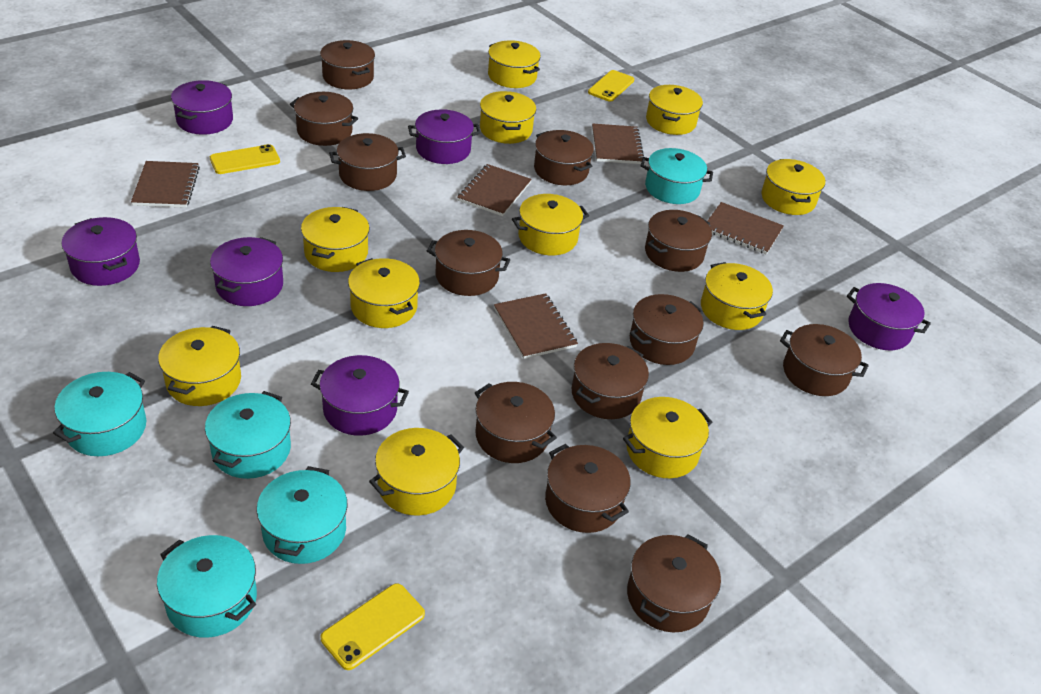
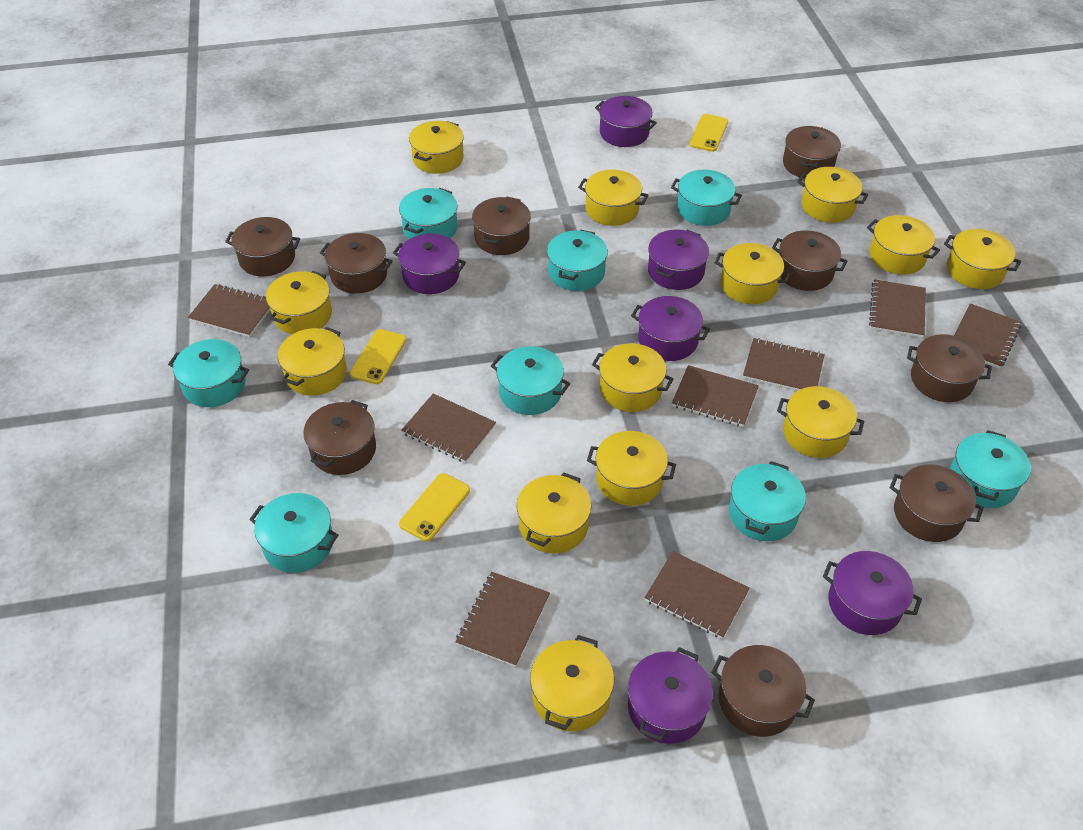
brown notebook: [131,161,200,208] [457,164,532,216] [494,293,578,359] [592,124,644,164] [708,202,784,255] = 5 -> [188,284,270,337] [401,394,496,463] [455,572,550,667] [645,551,750,639] [672,365,759,427] [743,338,825,391] [869,280,926,338] [954,303,1022,369] = 8
brown pot: [290,92,358,146] [320,40,375,89] [329,133,406,191] [427,230,510,296] [475,382,557,463] [534,130,594,185] [545,444,631,533] [572,343,649,419] [627,534,721,632] [630,294,704,365] [645,210,712,272] [780,324,869,396] = 12 -> [225,217,300,277] [303,400,376,475] [320,233,393,294] [472,197,531,255] [711,645,815,737] [772,230,847,291] [783,126,841,179] [890,465,984,542] [907,334,992,402] = 9
turquoise pot: [53,372,146,456] [157,535,257,638] [205,391,291,479] [257,466,347,564] [640,148,713,204] = 5 -> [168,339,249,407] [249,493,338,573] [399,188,457,239] [491,346,570,415] [547,230,608,291] [671,170,742,226] [729,461,806,541] [950,430,1031,508] = 8
yellow pot: [158,326,241,406] [301,207,370,272] [348,258,420,328] [369,428,464,516] [480,91,536,144] [488,40,541,88] [512,194,589,255] [623,397,713,478] [646,85,703,135] [701,262,773,330] [761,159,825,215] = 11 -> [266,271,332,334] [278,327,347,396] [409,121,464,174] [517,473,591,554] [530,635,614,732] [578,170,649,226] [587,431,676,506] [592,343,673,412] [714,243,791,304] [777,386,864,458] [797,167,868,223] [867,215,940,275] [944,229,1021,289] = 13

